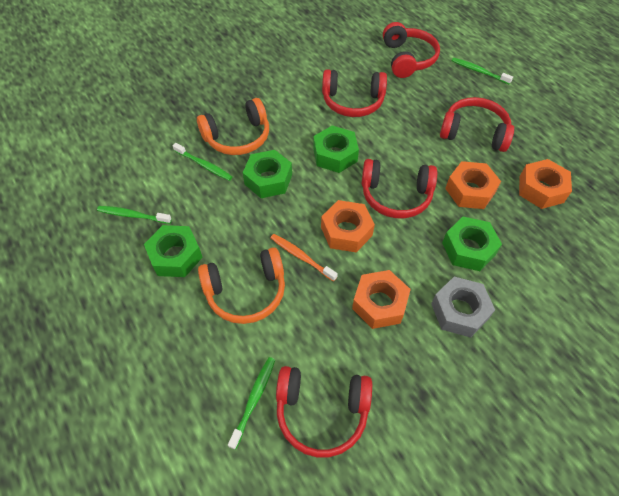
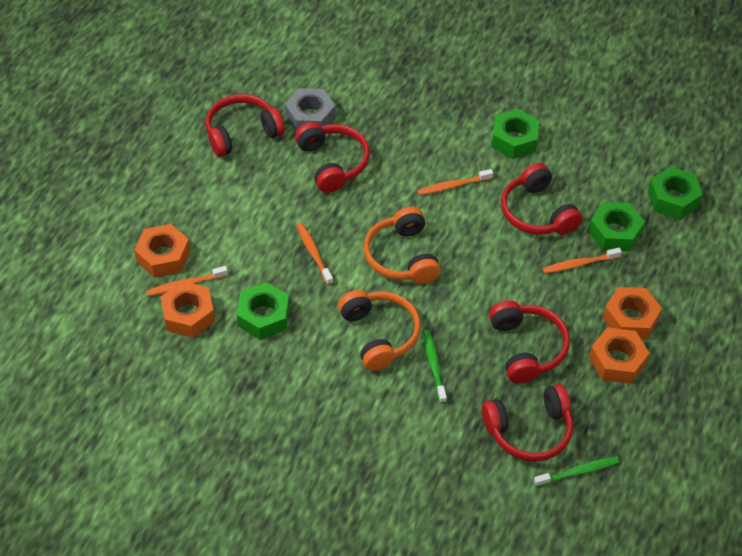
green toothbrush: [97,206,172,224] [173,143,232,181] [228,357,275,450] [452,58,513,84] = 4 -> [423,330,447,403] [533,456,620,487] = 2
orange toothbrush: [271,234,338,281] = 1 -> [146,266,228,296] [296,223,333,285] [417,169,493,195] [543,247,622,274] = 4

